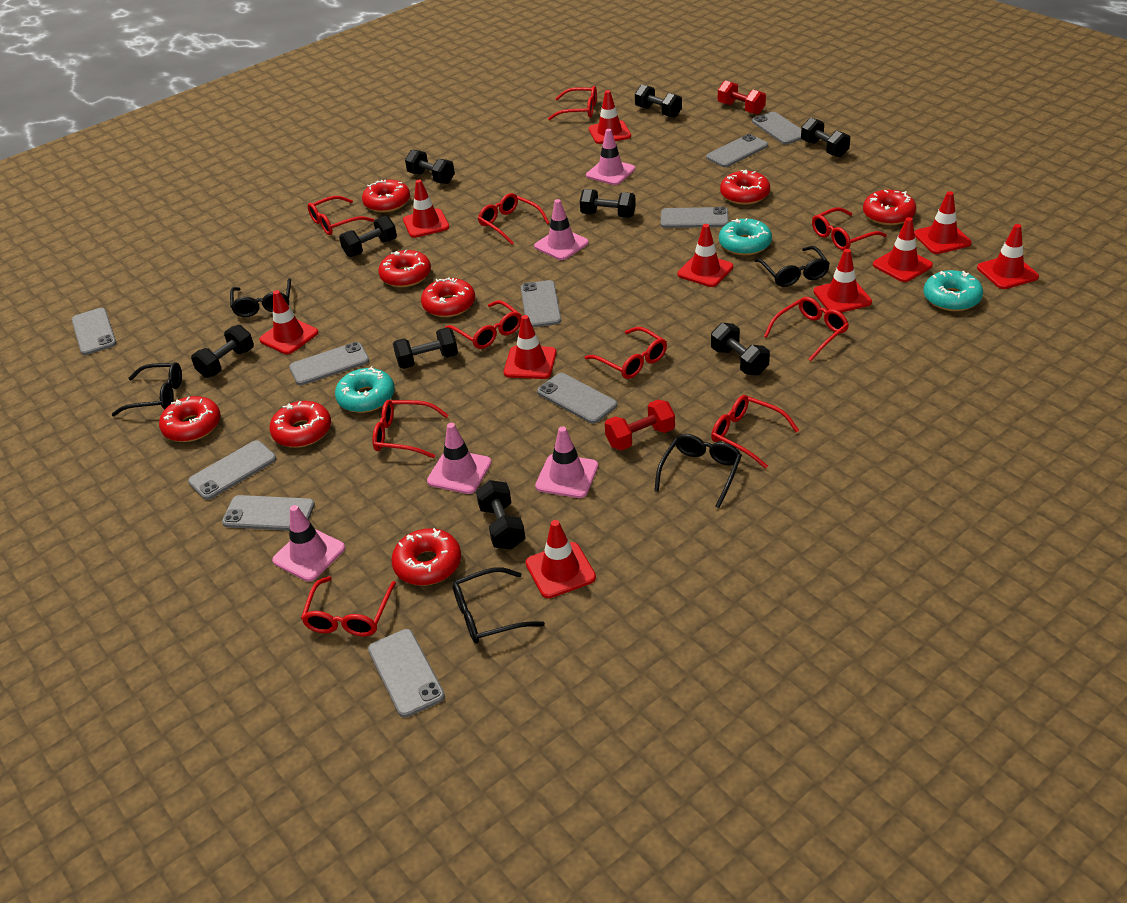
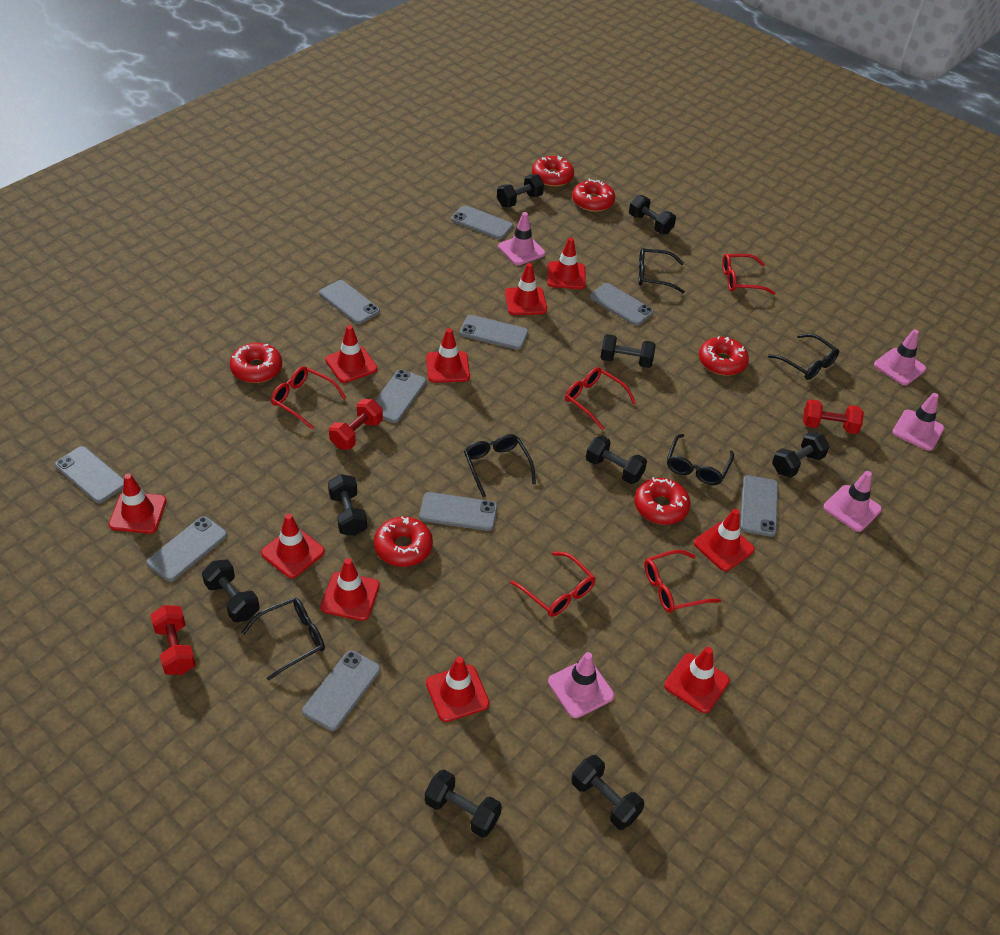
red donut: [159,396,221,442] [269,401,331,448] [362,180,410,213] [378,250,431,287] [391,528,461,586] [421,277,475,317] [720,170,770,205] [863,190,917,225] = 8 -> [230,343,282,383] [374,517,433,567] [532,156,574,187] [572,179,615,212] [634,477,690,525] [699,336,749,376] = 6
red dumbbell: [605,400,675,451] [718,80,766,115] = 2 -> [150,605,196,675] [329,399,383,450] [803,399,864,434] = 3
red glasses: [301,576,396,636] [308,196,374,235] [372,400,449,458] [445,300,522,349] [478,193,550,245] [548,86,597,120] [585,327,667,379] [711,395,799,469] [764,297,849,361] [812,207,887,250] = 10 -> [271,366,346,430] [510,551,596,617] [565,367,636,430] [644,550,721,613] [722,254,776,295] = 5
turquoise donut: [335,366,395,413] [719,218,772,255] [923,270,983,311] = 3 -> none = 0

